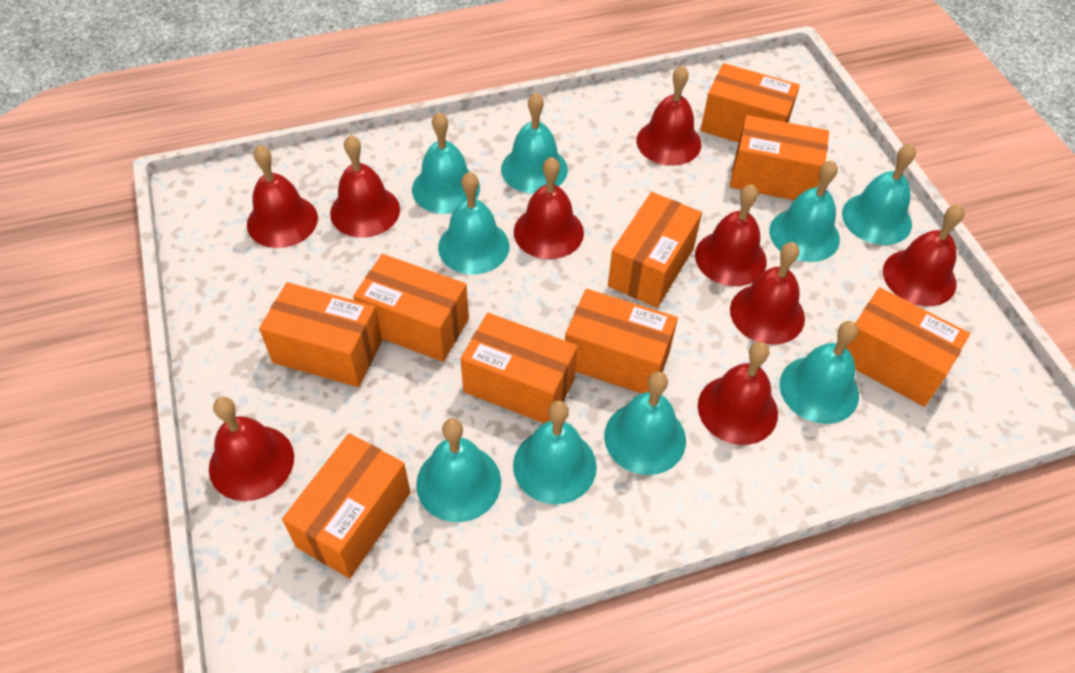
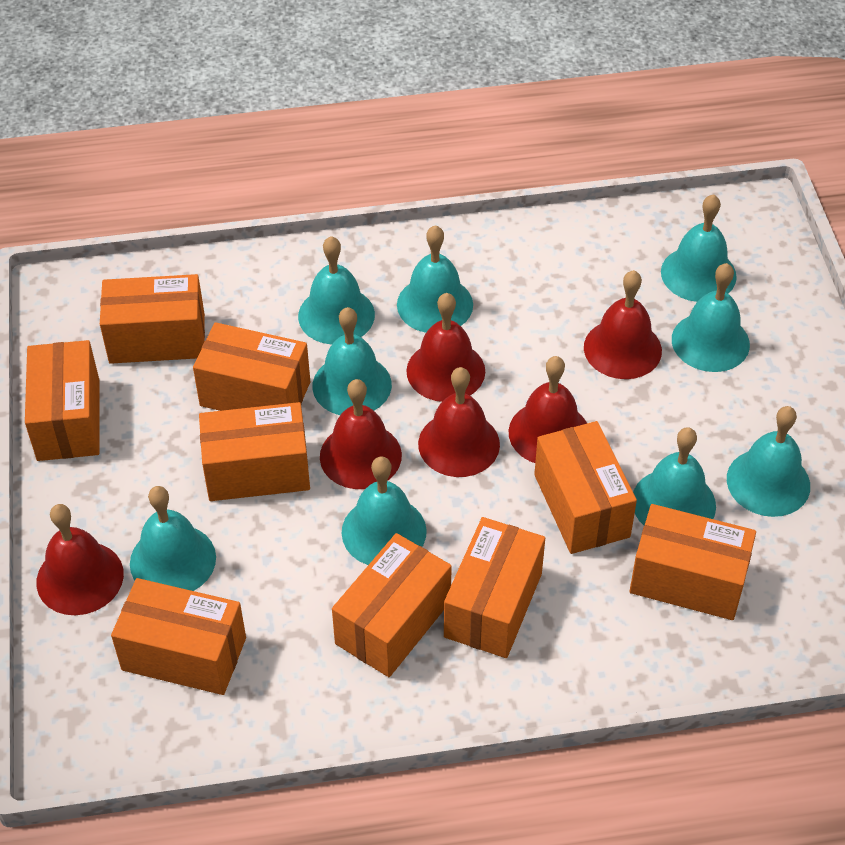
red bell: [209,397,294,501] [247,145,318,248] [330,135,400,238] [514,157,584,259] [637,65,701,166] [695,184,767,286] [698,342,778,445] [730,242,805,345] [883,204,965,306] = 9 -> [36,504,124,615] [320,379,402,489] [406,293,485,402] [418,367,500,477] [508,356,587,463] [584,270,662,379] = 6

